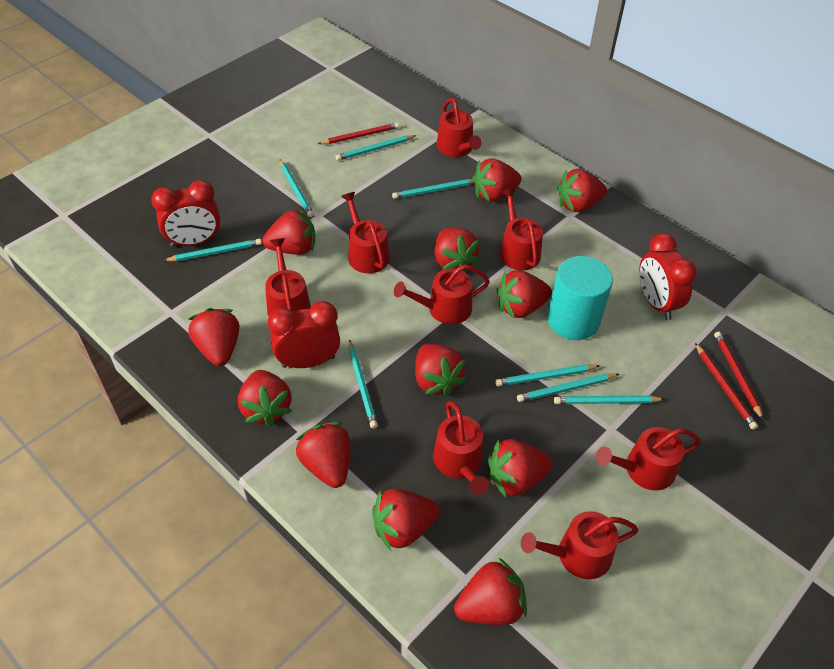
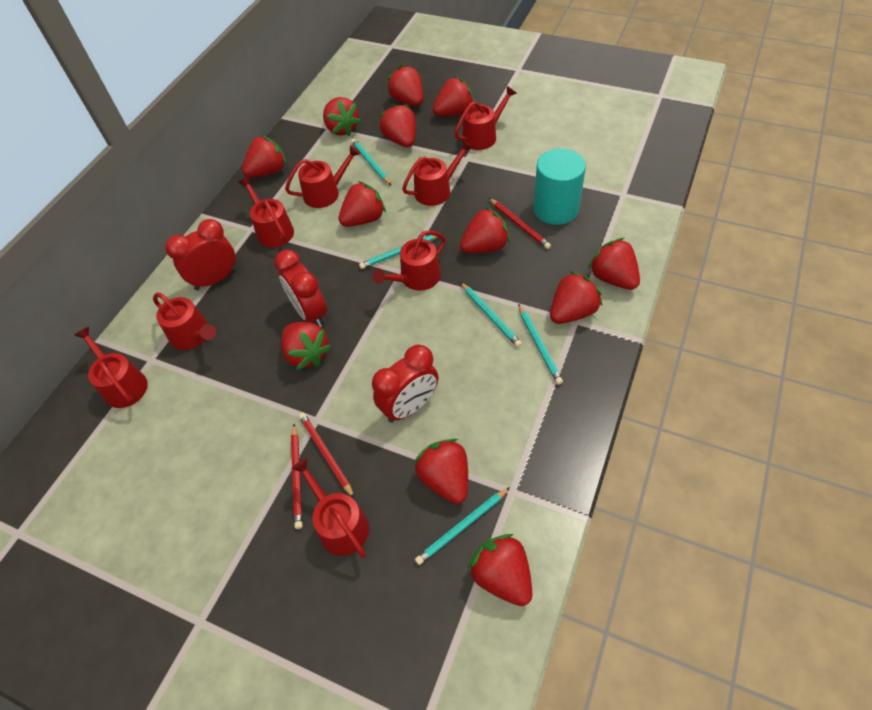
turquoise pencil: [163,239,262,261] [280,160,314,217] [336,135,416,161] [349,339,378,428] [392,179,474,199] [495,364,600,387] [517,374,619,402] [554,395,665,404] = 8 -> [351,139,391,185] [359,233,443,269] [415,487,510,565] [460,282,522,347] [518,304,563,385] = 5

